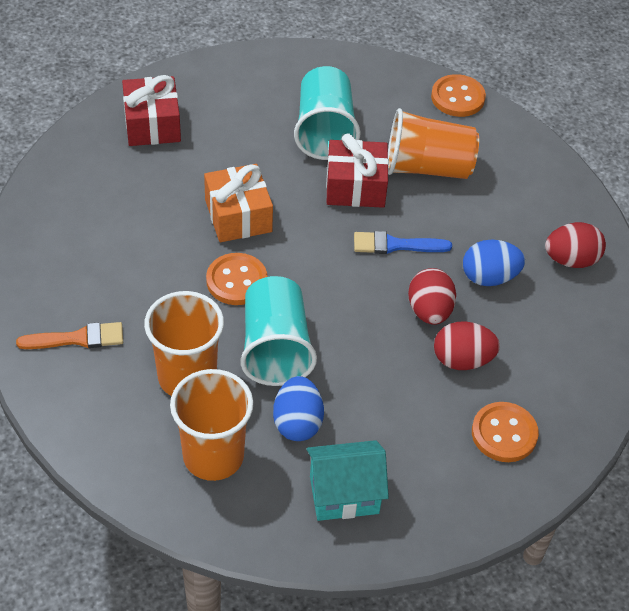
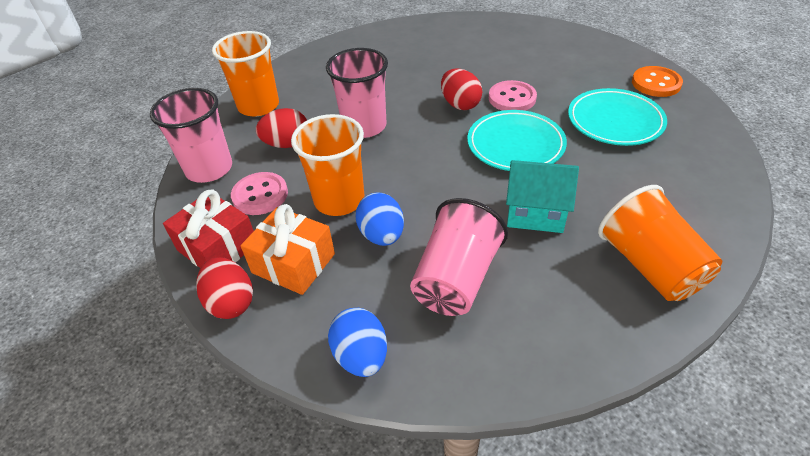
blue brush: [354,231,452,254] = 1 -> none = 0
orange brush: [16,322,123,349] = 1 -> none = 0
orange button: [206,253,267,305] [431,74,486,117] [472,402,539,462] = 3 -> [632,66,683,97] = 1
pink button: none = 0 -> [231,172,288,215] [489,80,537,111] = 2
pink cup: none = 0 -> [150,88,232,183] [326,48,388,138] [410,198,508,316] = 3
red gift: [122,75,181,146] [326,133,389,208] = 2 -> [163,190,254,268] = 1
turquoise cup: [240,276,317,386] [294,66,361,160] = 2 -> none = 0
turquoise plate: none = 0 -> [467,110,567,171] [568,88,667,146] = 2

